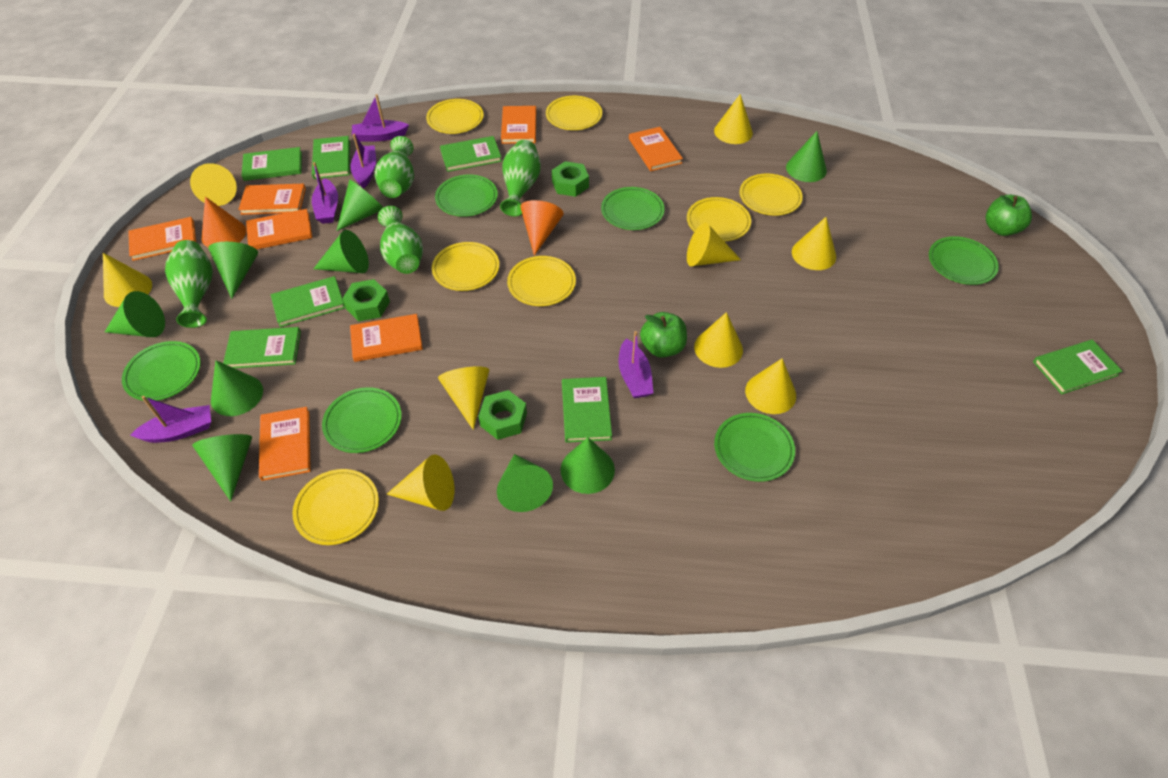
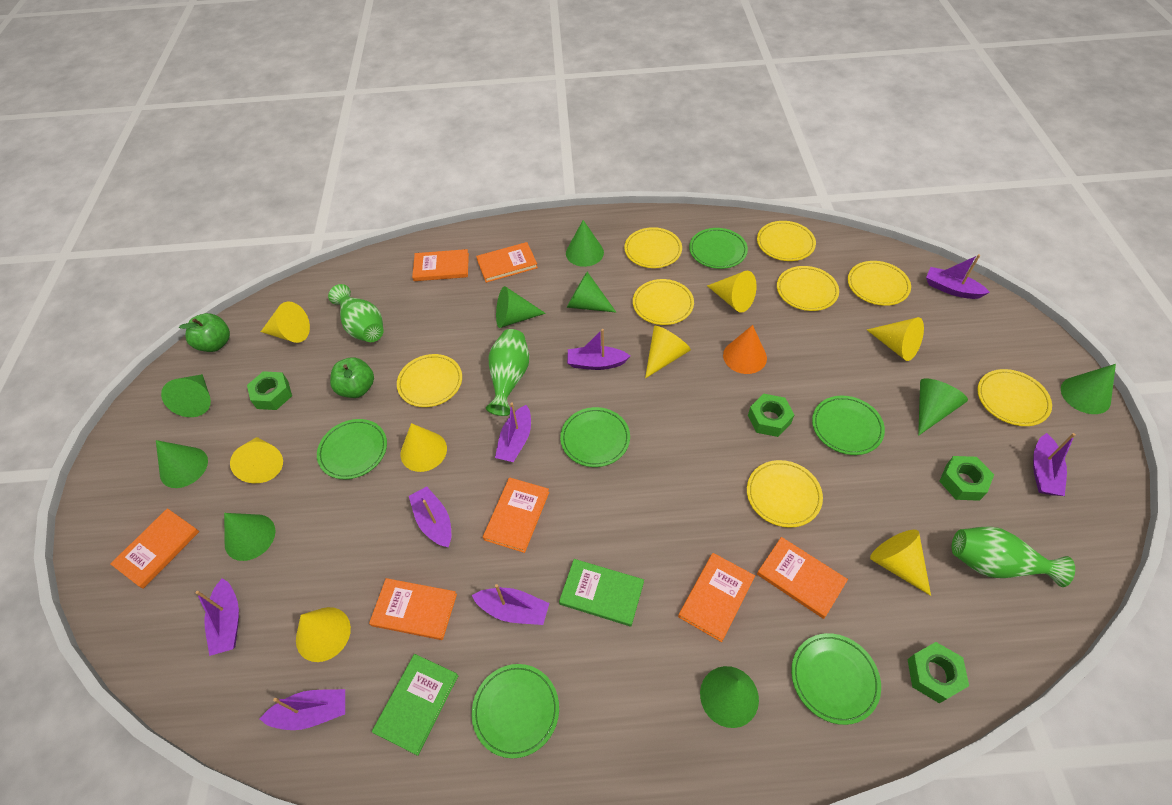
green book: [223,327,301,368] [242,147,302,181] [271,276,345,327] [312,136,350,179] [440,136,502,172] [562,377,612,443] [1033,340,1123,395] = 7 -> [372,654,458,756] [559,559,644,627] = 2
green nut: [342,279,390,321] [478,390,527,440] [552,161,589,197] = 3 -> [247,371,292,410] [748,394,794,437] [907,642,969,703] [939,456,994,501] = 4
green vase: [165,240,213,328] [375,136,414,198] [378,206,423,274] [500,140,541,216] = 4 -> [328,284,384,342] [486,329,529,416] [952,526,1075,587] = 3
orange cone: [202,197,246,247] [520,200,564,256] = 2 -> [723,325,767,374] = 1
purple boat: [130,396,211,443] [312,162,338,224] [351,134,376,189] [352,94,409,142] [618,331,653,398] = 5 -> [195,578,239,656] [260,689,345,730] [409,486,451,547] [472,584,549,625] [495,403,531,462] [567,329,630,370] [926,254,990,299] [1033,433,1076,496] = 8
yellow cone: [103,253,152,307] [190,163,237,206] [387,455,454,511] [438,366,490,430] [687,222,741,266] [694,312,743,368] [714,94,753,144] [745,358,796,414] [792,217,836,270] = 9 -> [230,437,283,483] [261,301,310,343] [296,607,351,662] [401,423,447,472] [645,326,691,379] [707,271,757,313] [867,317,924,361] [870,530,931,596] = 8
yellow plate: [293,469,379,545] [426,99,484,134] [432,242,499,291] [507,256,576,306] [546,96,602,130] [687,197,751,241] [740,173,803,216] = 7 -> [397,354,462,407] [624,227,682,268] [633,279,694,325] [747,460,823,528] [757,221,816,261] [777,266,839,311] [848,261,911,306] [977,369,1052,426] = 8

